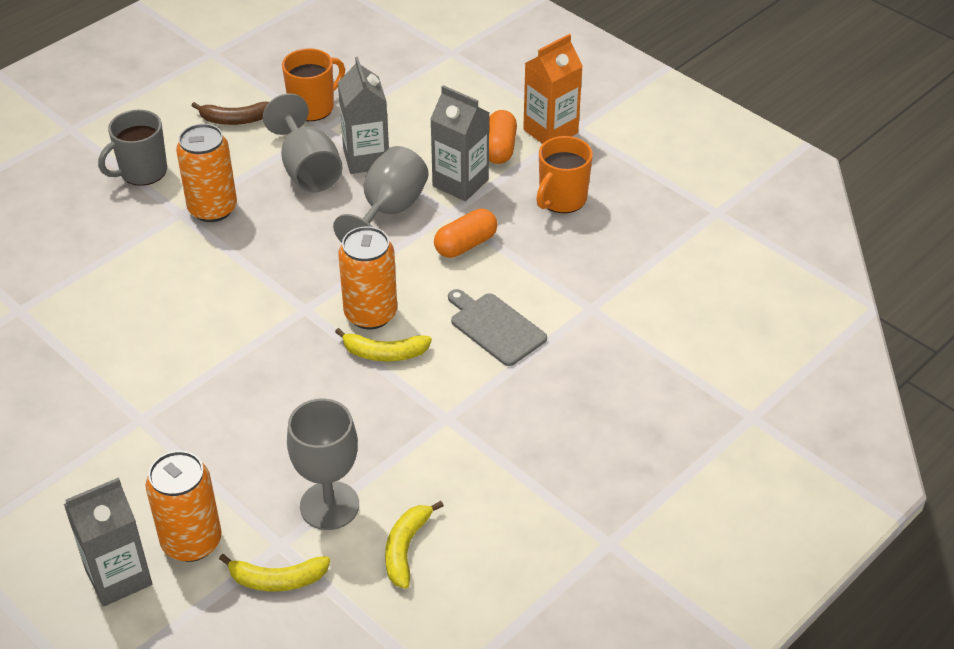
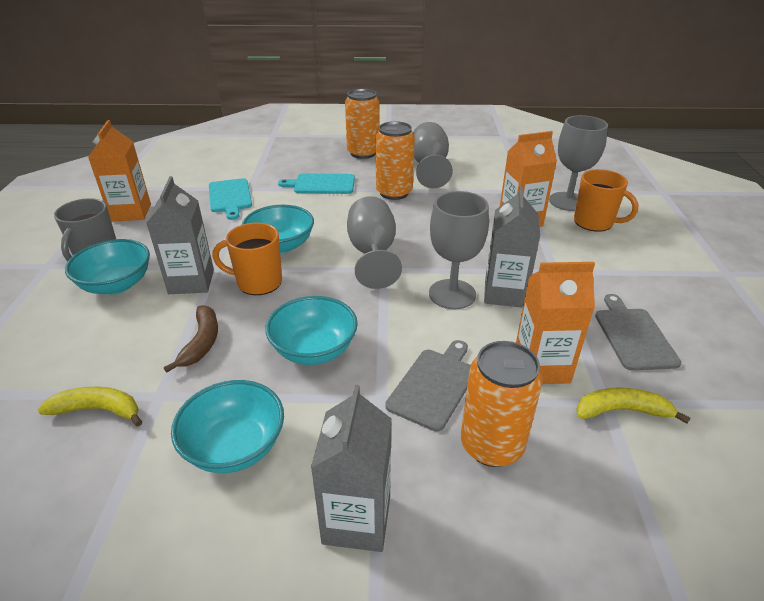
grey cutting board: [448,289,547,366] = 1 -> [385,340,471,432] [595,294,681,371] = 2
grey goblet: [263,93,343,193] [287,398,359,530] [333,146,429,243] = 3 -> [347,196,402,289] [413,122,453,188] [429,191,489,309] [549,115,608,211] = 4
orange capsule: [434,209,497,258] [489,110,517,164] = 2 -> none = 0
orange carton: [523,34,583,144] = 1 -> [88,120,151,222] [500,131,557,227] [516,262,595,384] = 3
turquoise bowl: none = 0 -> [65,239,150,294] [171,380,284,473] [242,205,314,253] [265,296,358,365] = 4
turquoise cutting board: none = 0 -> [209,178,252,220] [278,173,355,194] = 2
yellow banana: [219,554,330,591] [335,328,432,362] [385,501,444,589] = 3 -> [38,387,142,427] [576,387,690,424] = 2

